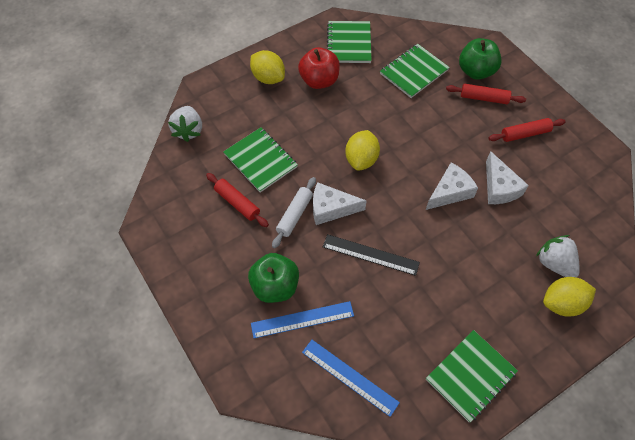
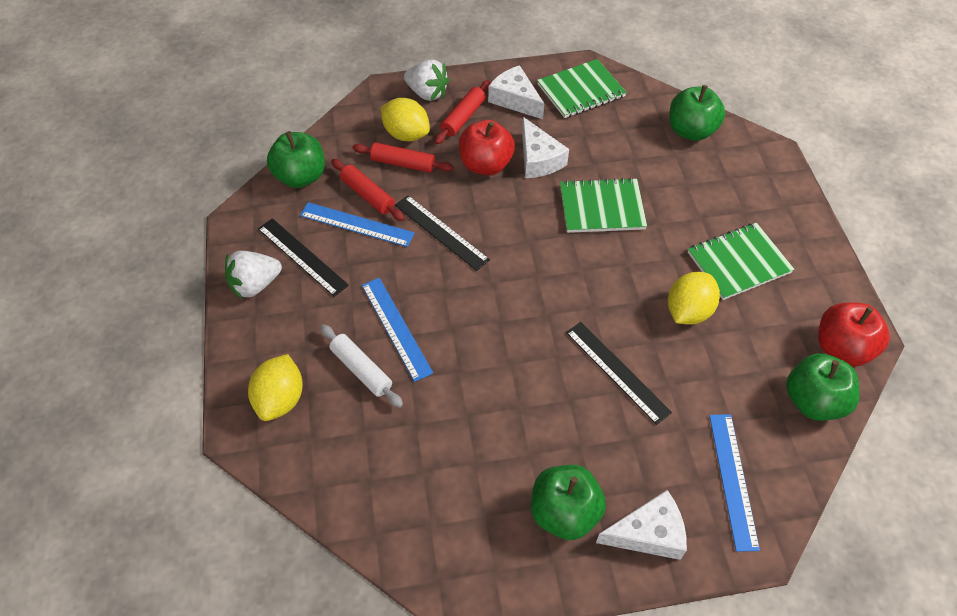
black ruler: [323,234,420,276] = 1 -> [258,218,349,297] [395,195,490,271] [566,322,672,425] = 3
blue ruler: [251,301,354,338] [302,340,400,417] = 2 -> [300,202,414,247] [362,278,433,382] [709,414,760,552] = 3
green apple: [248,253,299,303] [459,38,502,80] = 2 -> [267,131,325,188] [531,465,606,540] [669,85,725,141] [786,353,860,421] = 4
green notebook: [223,127,298,193] [327,21,372,63] [380,44,450,98] [426,330,518,423] = 4 -> [537,59,627,118] [560,177,647,233] [688,223,795,300] = 3
red apple: [298,47,340,89] = 1 -> [459,120,515,175] [818,302,890,367] = 2

